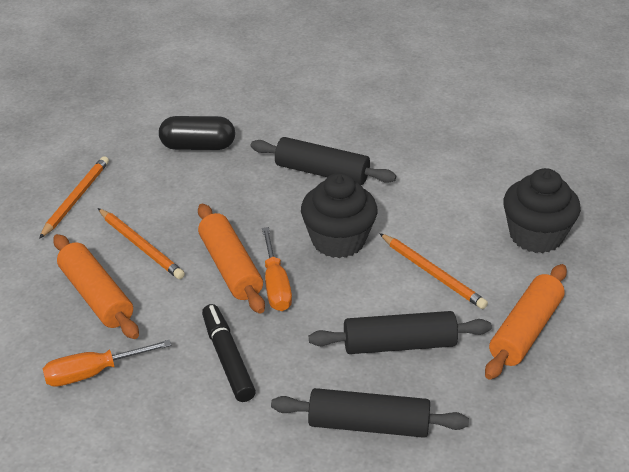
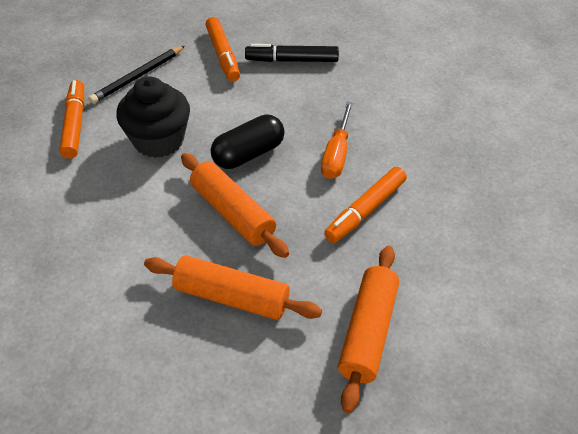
black cupcake: [301,173,378,258] [503,168,581,253] = 2 -> [116,76,190,158] = 1
black pencil: none = 0 -> [89,46,185,104] = 1
black rolling pin: [251,137,396,185] [271,388,469,438] [309,311,492,354] = 3 -> none = 0
orange marker: none = 0 -> [59,80,84,159] [205,17,240,82] [324,167,407,243] = 3
orange pencil: [39,156,109,239] [98,208,185,279] [379,233,488,309] = 3 -> none = 0
orange screwdriver: [43,340,172,387] [262,227,292,311] = 2 -> [321,102,353,179] = 1

